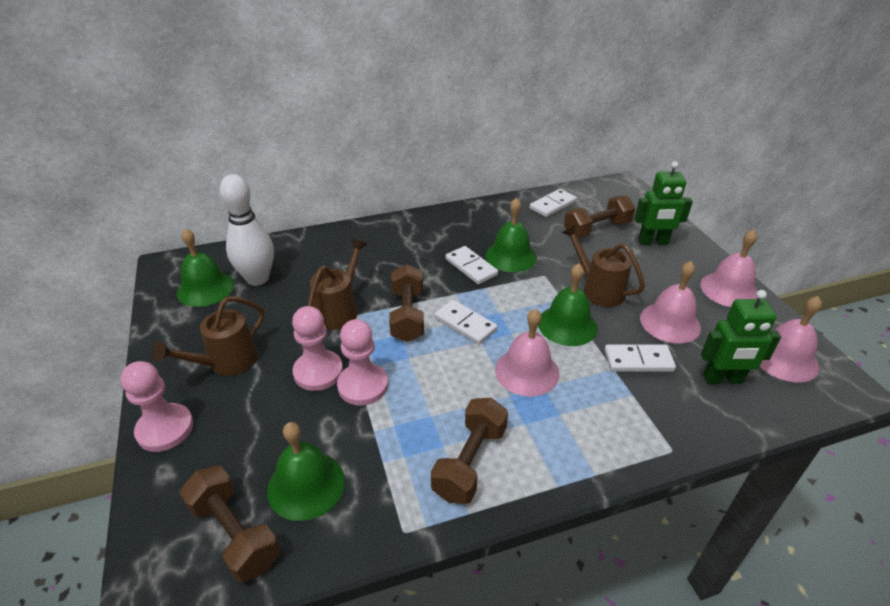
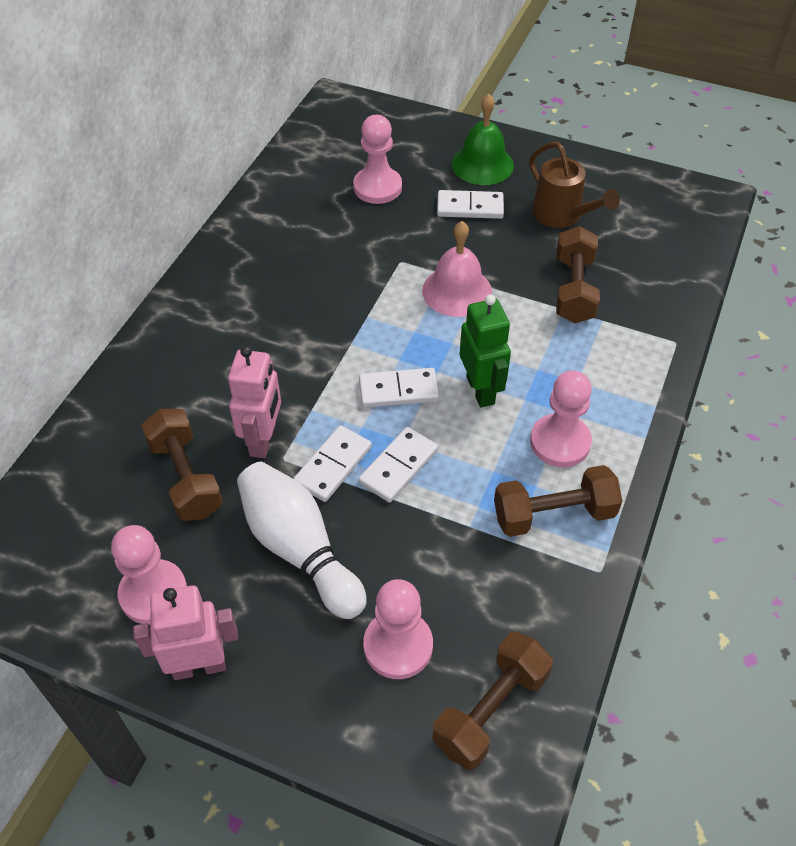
brown watering can: [152,296,264,376] [307,239,367,330] [562,224,645,307] = 3 -> [529,142,620,228] = 1
green bell: [177,228,234,307] [267,422,345,521] [485,198,537,272] [538,263,598,346] = 4 -> [451,94,514,185] = 1
green robot: [634,161,693,245] [701,290,781,384] = 2 -> [460,294,511,408] = 1
pink bell: [495,308,559,396] [640,261,701,343] [700,229,758,307] [760,296,822,382] = 4 -> [422,221,492,317] = 1
pink pawn: [120,361,193,452] [292,306,343,391] [337,319,388,406] = 3 -> [111,525,187,624] [353,115,402,204] [363,579,433,679] [530,370,592,467] = 4
pink robot: none = 0 -> [133,585,238,680] [228,346,281,458] = 2

